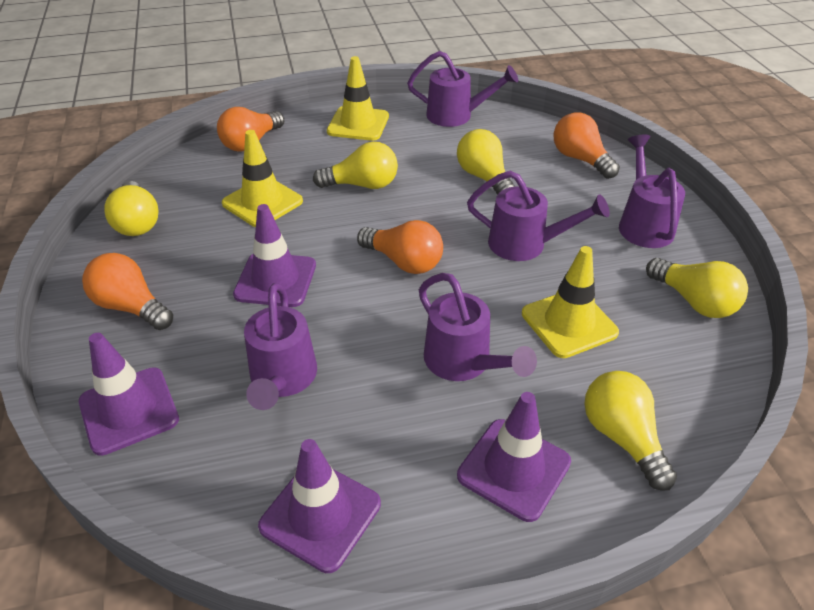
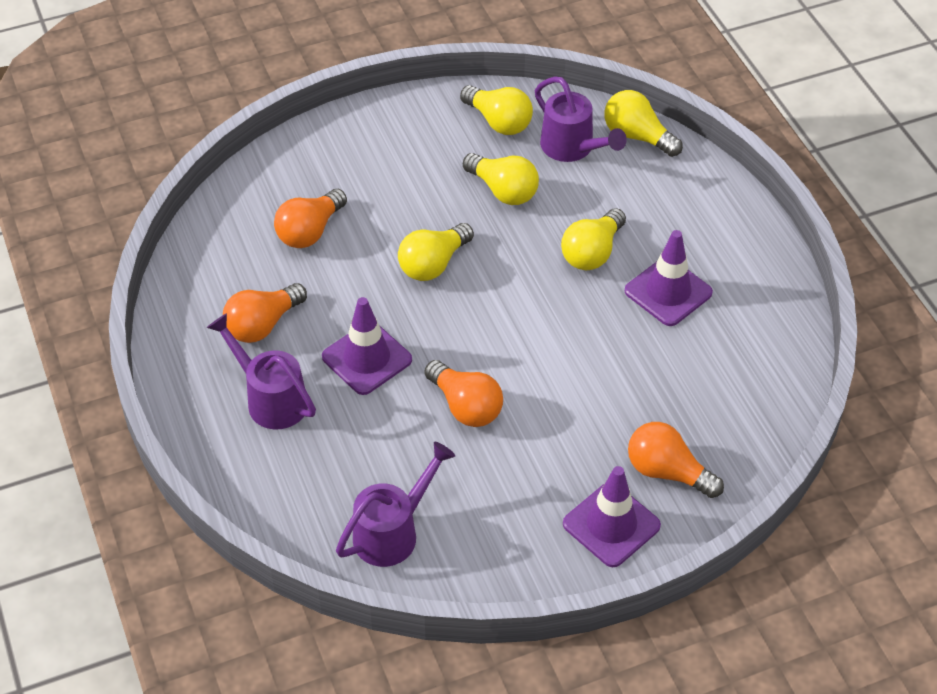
purple traffic cone: [79,333,179,456] [233,204,316,307] [258,439,381,573] [457,392,571,522] = 4 -> [322,297,412,395] [563,466,661,567] [625,230,713,326] = 3
purple watering can: [244,283,317,410] [407,51,518,127] [419,273,537,381] [467,171,610,261] [619,135,685,248] = 5 -> [207,313,316,430] [336,442,455,567] [535,76,627,162] = 3
yellow traffic cone: [222,130,303,227] [327,56,389,141] [522,246,619,358] = 3 -> none = 0

